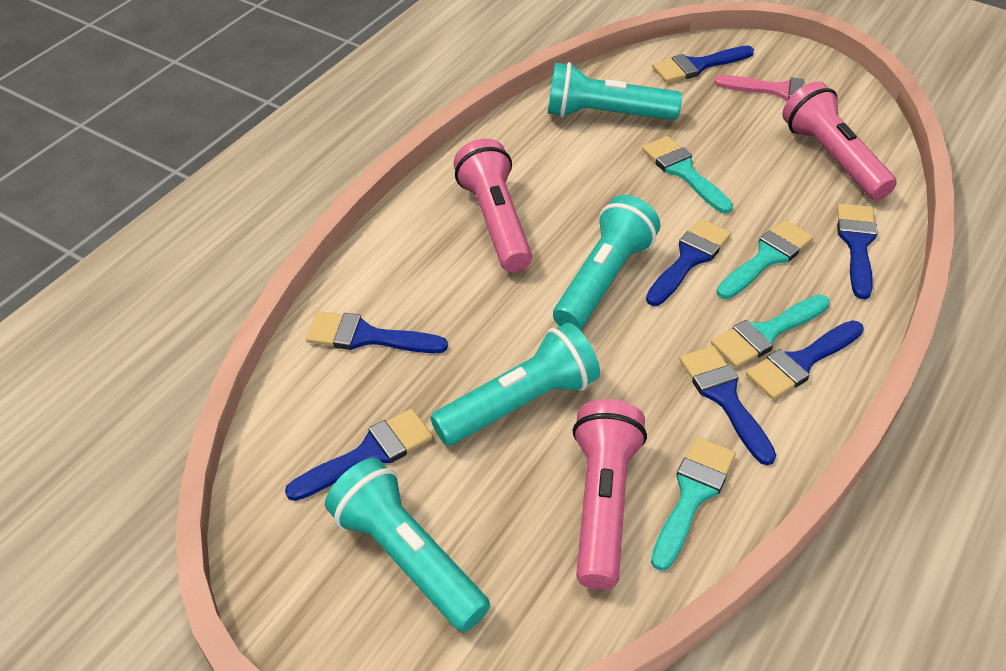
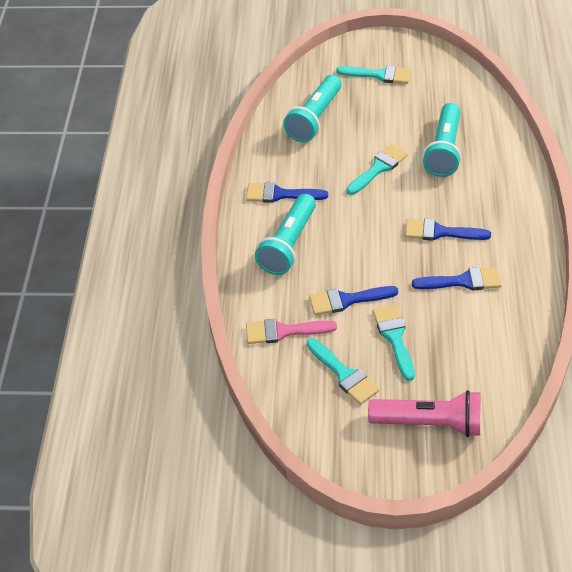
blue brush: [285,409,433,501] [306,311,448,353] [646,219,731,306] [652,46,754,83] [679,346,776,466] [746,320,864,400] [837,203,878,299] = 7 -> [246,182,328,203] [309,286,398,315] [405,219,491,241] [412,267,502,290] = 4
pink flashlight: [453,139,532,272] [573,399,647,590] [782,81,897,200] = 3 -> [368,390,480,437] = 1
turquoise flashlight: [325,458,490,632] [430,323,600,446] [548,62,682,120] [553,195,660,330] = 4 -> [255,194,316,275] [283,75,342,142] [423,103,461,177] = 3

